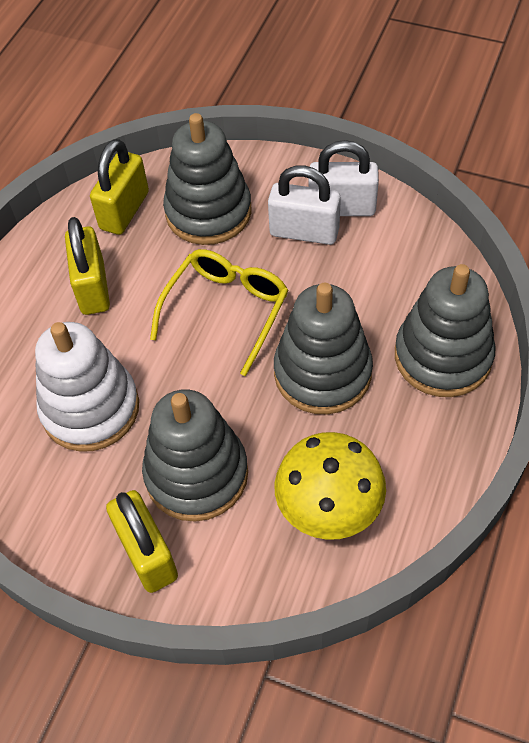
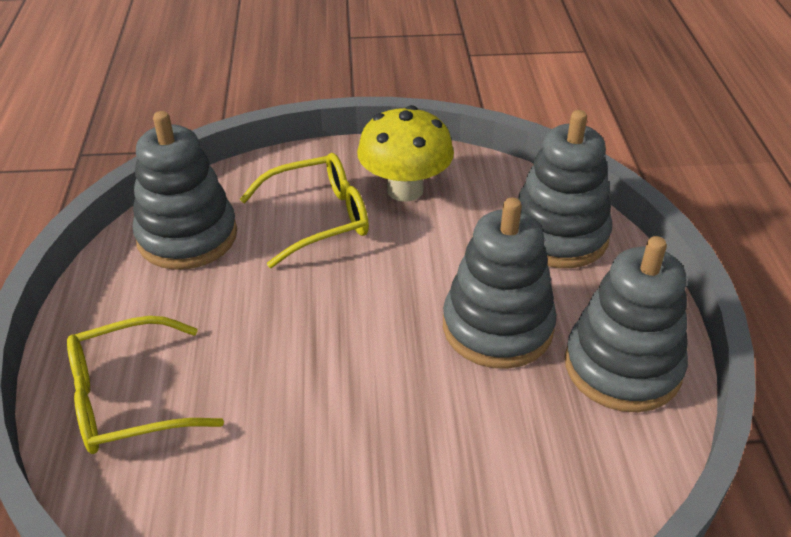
white padlock: [268,166,341,245] [309,140,379,216] = 2 -> none = 0
white stacking toy: [35,322,139,452] = 1 -> none = 0
yellow glasses: [150,249,289,376] = 1 -> [67,316,224,454] [240,153,369,268] = 2
yellow padlock: [65,217,110,315] [90,139,149,235] [106,490,178,593] = 3 -> none = 0

